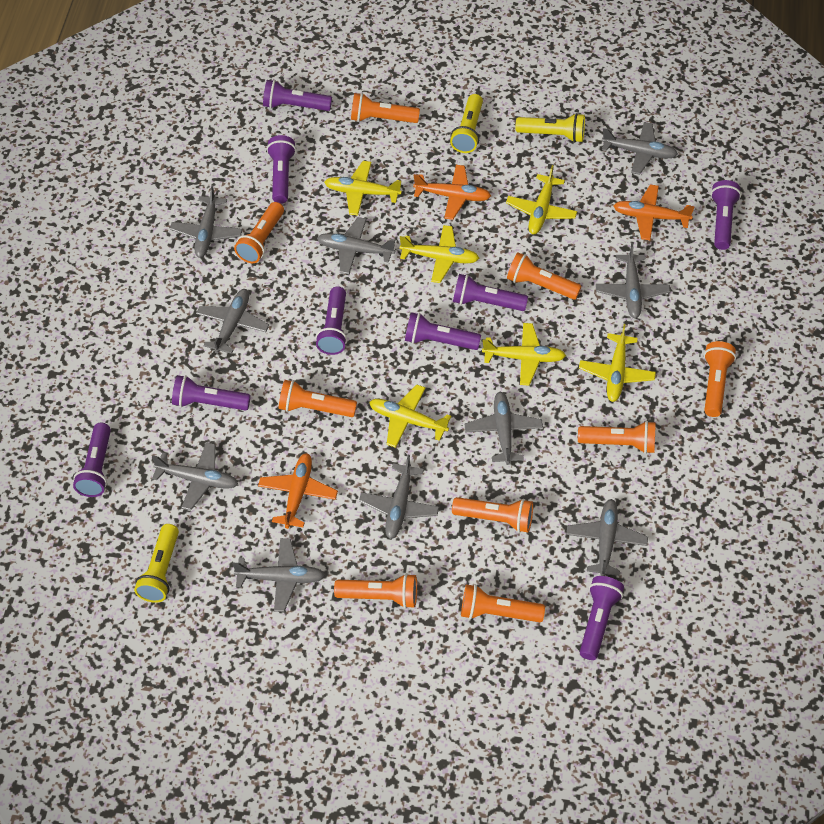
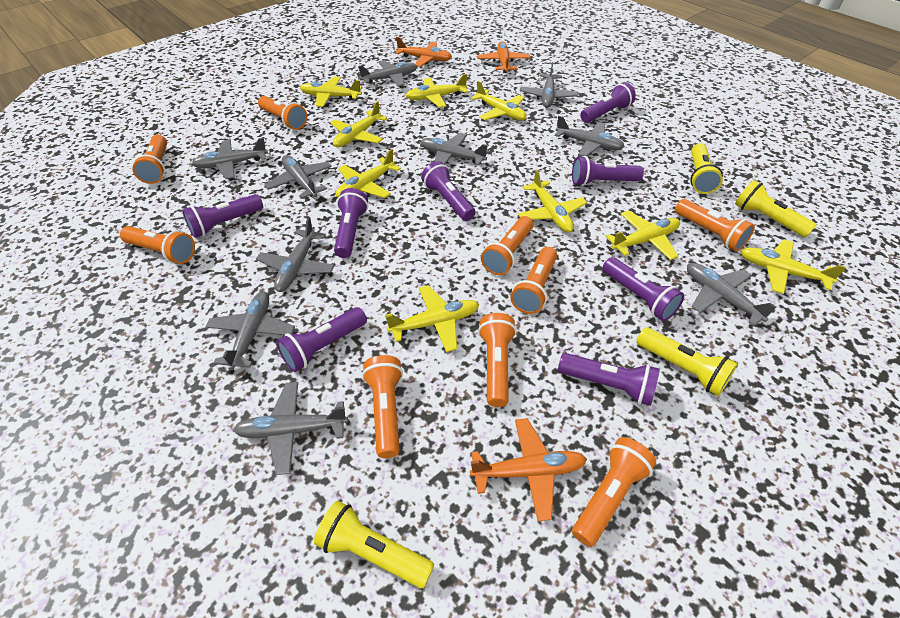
purple flashlight: [73,423,111,497] [172,375,251,411] [263,80,332,111] [267,135,296,204] [316,286,347,355] [405,312,481,350] [453,274,528,311] [580,576,624,660] [711,180,741,250] = 9 -> [182,194,263,238] [276,307,367,372] [334,188,368,258] [421,161,475,221] [558,353,660,406] [572,156,644,186] [580,82,636,123] [602,257,684,321] = 8
yellow flashlight: [134,524,179,603] [450,94,483,153] [516,113,585,143] = 3 -> [314,501,434,588] [636,327,738,396] [690,143,723,194] [735,180,816,237] = 4
yellow plane: [324,161,402,216] [369,385,451,448] [400,225,479,283] [482,323,566,386] [506,165,577,234] [579,324,656,402] = 6 -> [300,77,362,107] [330,101,387,147] [336,149,401,198] [385,285,480,352] [406,74,468,108] [471,81,527,121] [518,169,587,232] [606,210,680,260] [741,239,846,294] = 9

